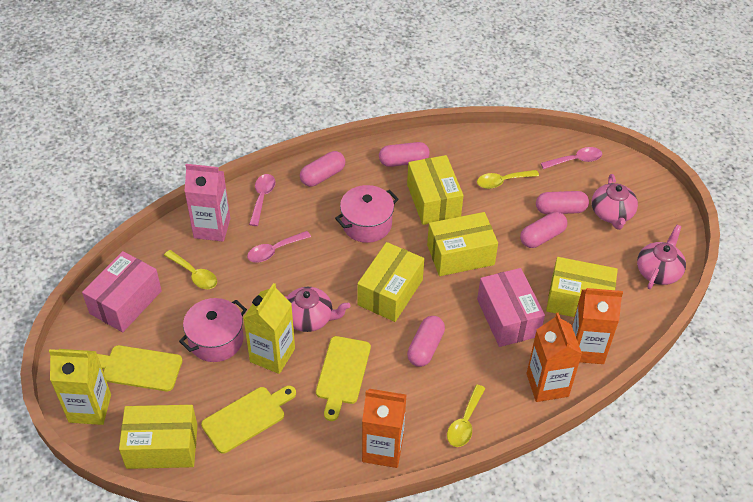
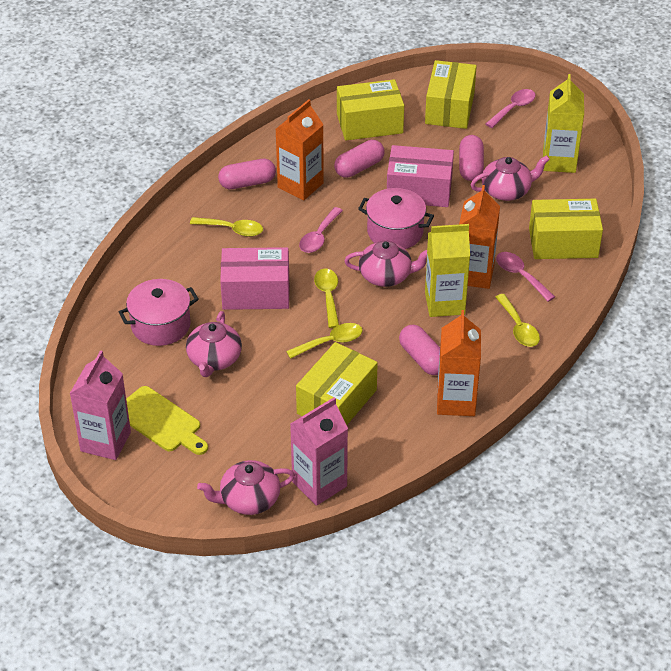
pink capsule: [300,151,346,187] [379,142,430,167] [407,316,445,367] [520,212,567,248] [536,191,589,214] = 5 -> [218,159,276,189] [334,140,385,178] [399,325,440,375] [459,135,484,181] = 4
pink carton: [184,164,230,241] = 1 -> [70,350,131,460] [290,397,348,506] = 2
pink teapot: [284,287,350,332] [592,174,638,230] [637,225,686,289] = 3 -> [186,311,242,377] [197,460,295,515] [344,240,427,287] [471,155,550,201] = 4
yellow box: [119,405,198,469] [357,242,424,322] [407,155,464,225] [427,212,498,276] [546,257,618,317] = 5 -> [296,342,378,425] [337,79,404,141] [425,60,477,129] [529,199,603,259] = 4
yellow cutting board: [97,345,183,391] [201,386,296,454] [316,336,371,421] = 3 -> [126,386,208,455] = 1
yellow spoon: [164,250,217,289] [447,385,486,447] [477,170,539,189] = 3 -> [190,217,263,237] [286,323,363,359] [314,269,339,328] [495,294,540,347] = 4

